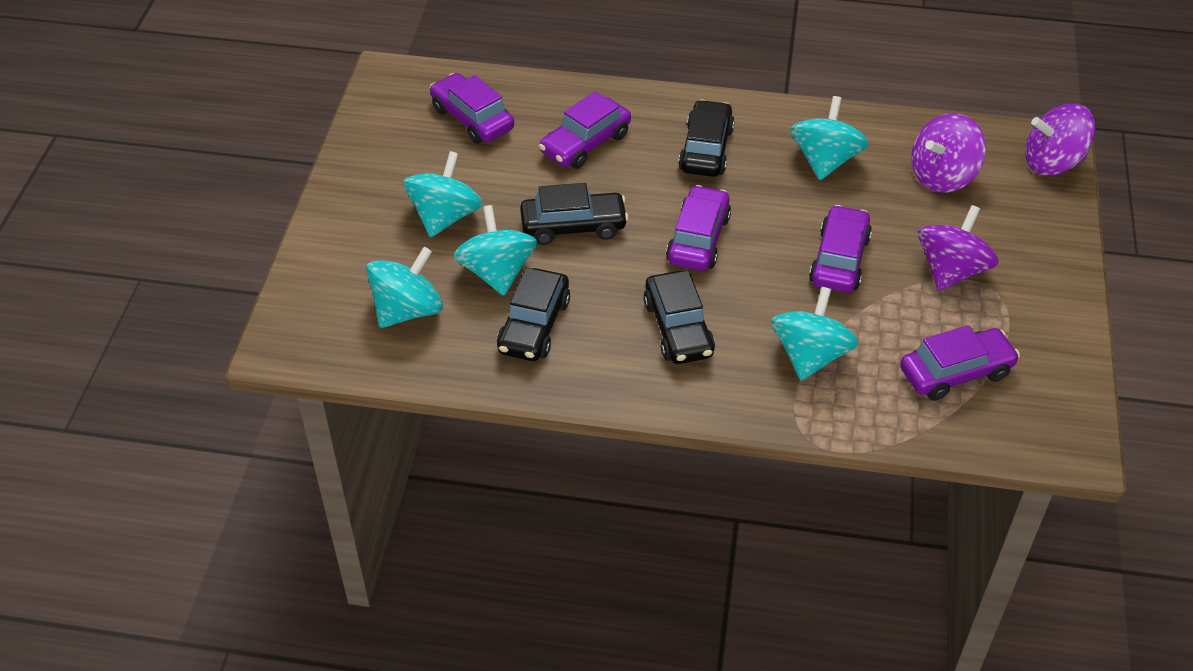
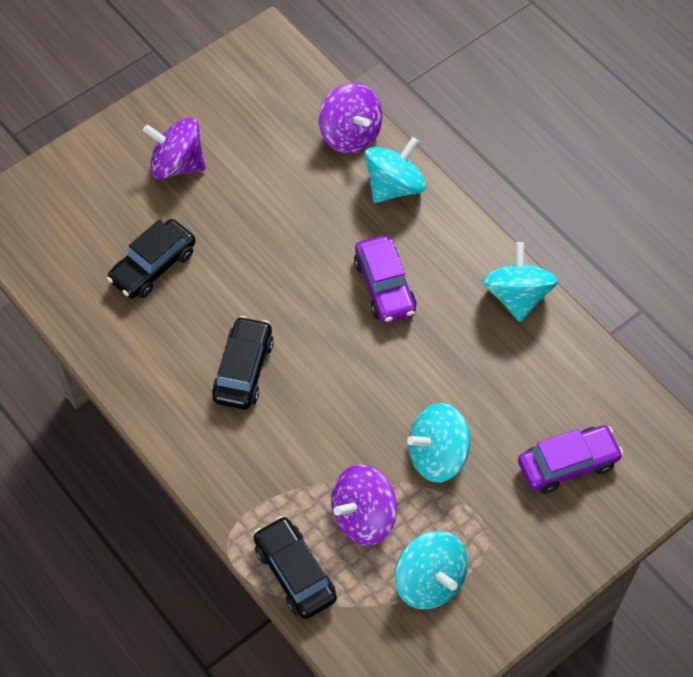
black car: [497,268,570,361] [520,183,629,245] [643,271,715,364] [678,100,735,177] = 4 -> [107,219,196,299] [212,316,274,410] [254,516,337,619] = 3
purple car: [430,73,514,144] [539,91,631,169] [666,185,731,271] [809,205,872,293] [900,325,1020,401] = 5 -> [354,236,417,323] [518,425,623,494] = 2
turquoise spinning top: [366,247,443,328] [403,151,482,237] [453,205,537,296] [771,287,859,381] [790,96,869,180] = 5 -> [364,137,426,203] [395,531,468,610] [407,403,470,483] [482,242,558,322] = 4

